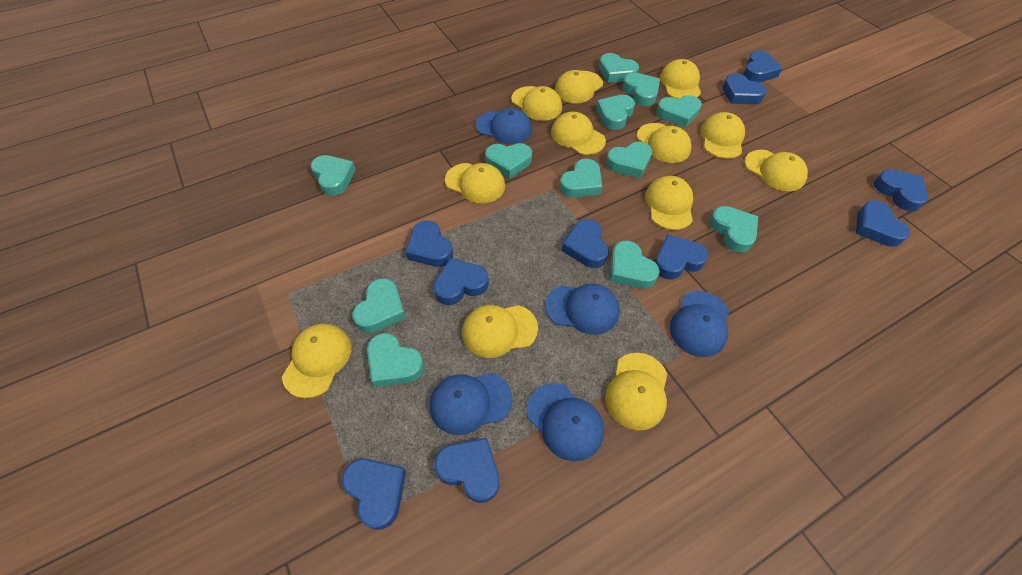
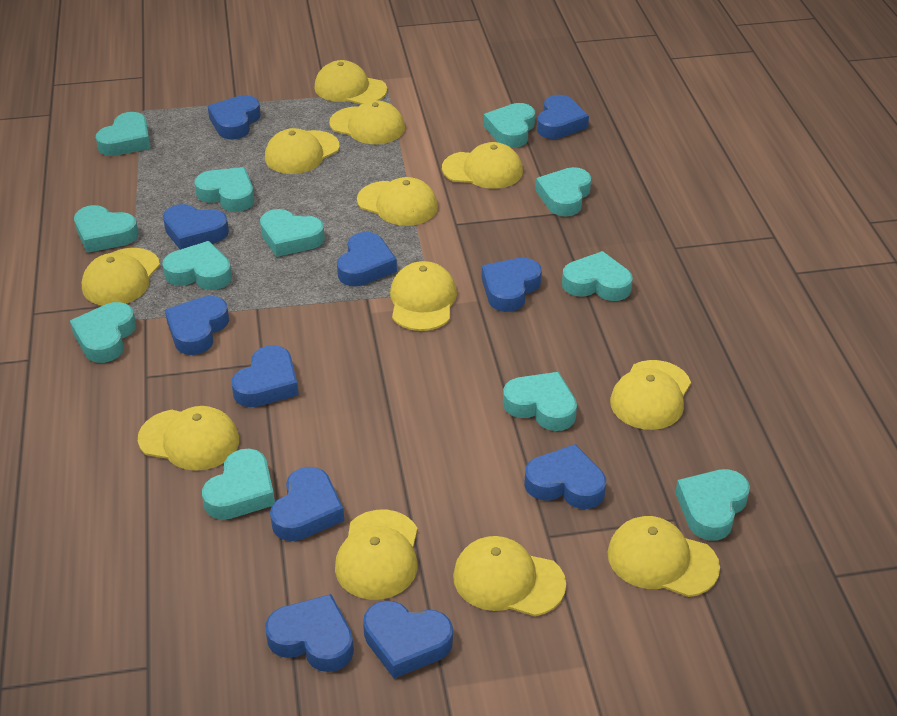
blue cap: [430,373,512,435] [476,108,532,144] [527,383,604,461] [545,284,620,335] [670,291,729,357] = 5 -> none = 0
blue heart: [342,459,406,530] [405,220,453,267] [433,258,489,305] [435,438,500,503] [562,219,609,268] [655,235,708,280] [723,73,767,104] [743,51,783,83] [856,200,910,247] [874,169,928,211] = 10 -> [163,204,229,250] [165,296,229,355] [208,95,261,139] [232,345,299,407] [265,594,354,672] [270,467,344,541] [337,232,397,286] [363,601,453,679] [482,258,542,312] [524,444,606,509] [537,95,589,139] = 11

